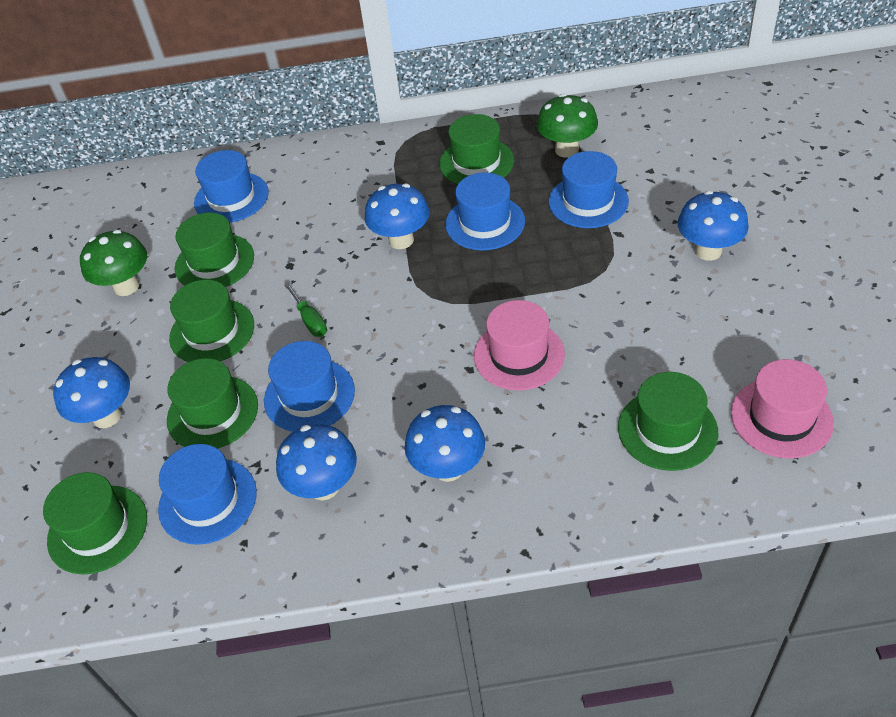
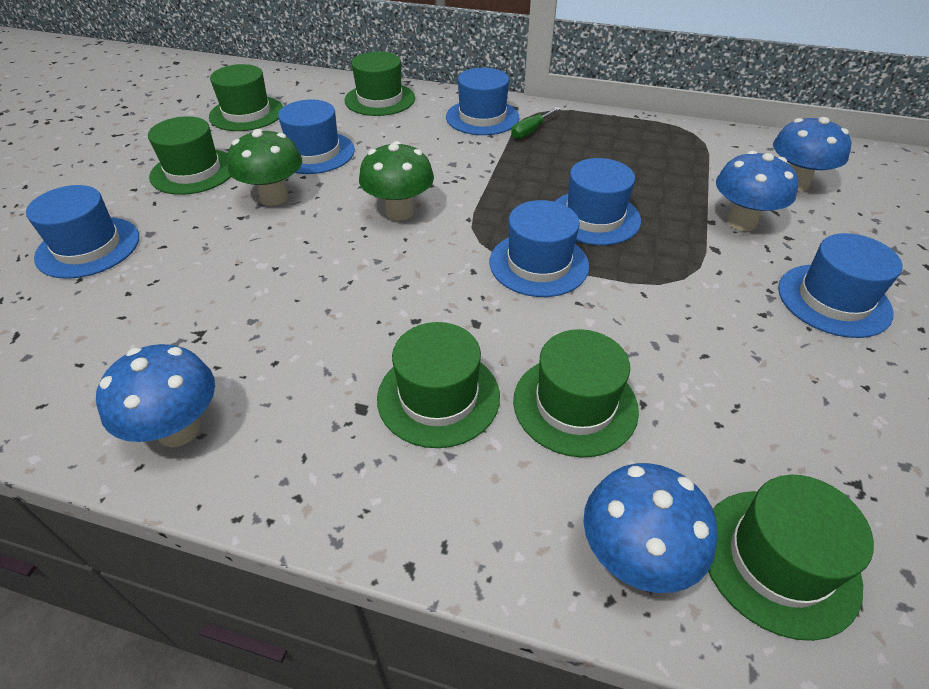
blue hat: [158,444,257,545] [194,150,269,223] [264,341,355,432] [445,172,525,251] [549,151,629,228] = 5 -> [26,185,139,279] [278,100,355,174] [446,68,519,135] [490,200,589,297] [555,158,641,245] [778,233,902,338] = 6
blue mushroom: [53,357,130,428] [276,424,357,500] [365,183,429,249] [404,405,485,482] [678,191,749,261] = 5 -> [96,344,215,447] [583,463,718,593] [716,151,798,231] [773,117,851,191] = 4
pink hat: [474,300,565,390] [731,359,834,458] = 2 -> none = 0

